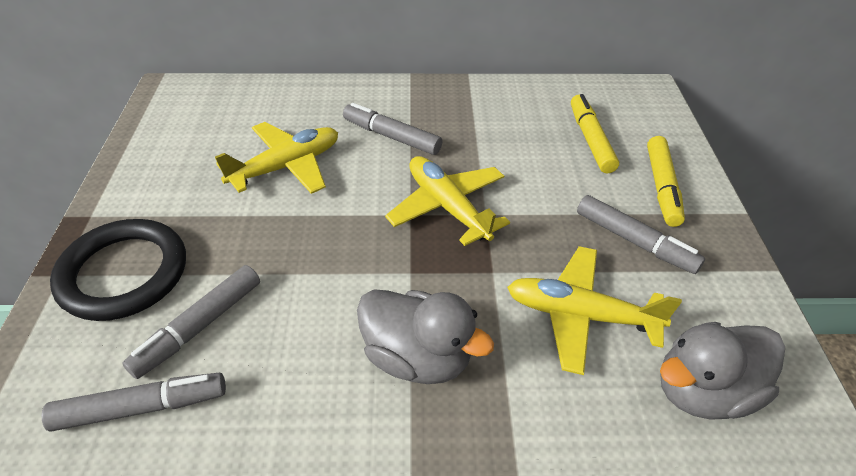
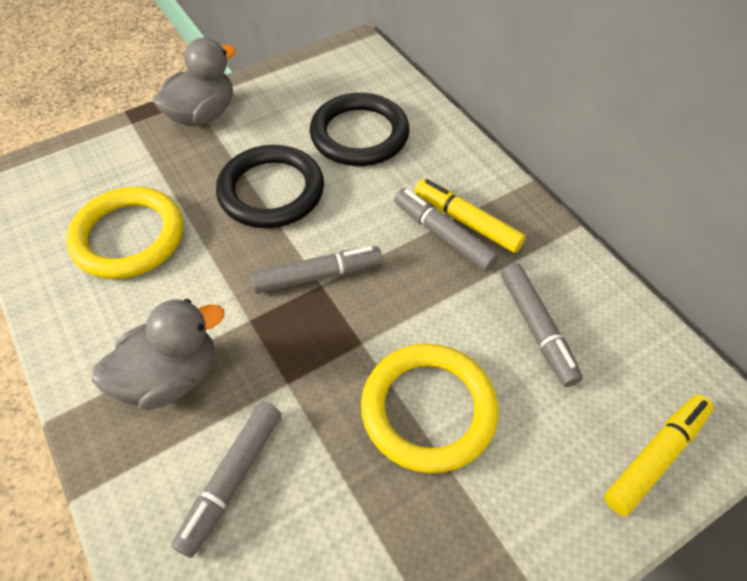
black ring: [50,219,186,321] = 1 -> [216,145,324,228] [310,93,410,166] = 2
yellow plane: [215,122,338,194] [385,156,510,246] [507,246,682,375] = 3 -> none = 0
yellow ring: none = 0 -> [66,187,183,279] [361,344,498,473] = 2

